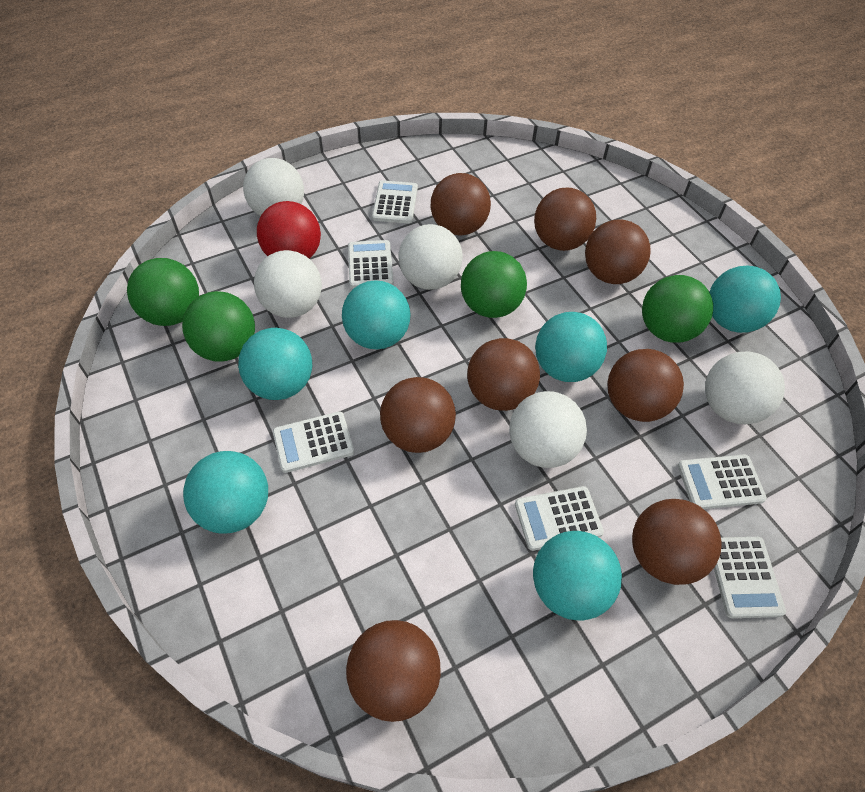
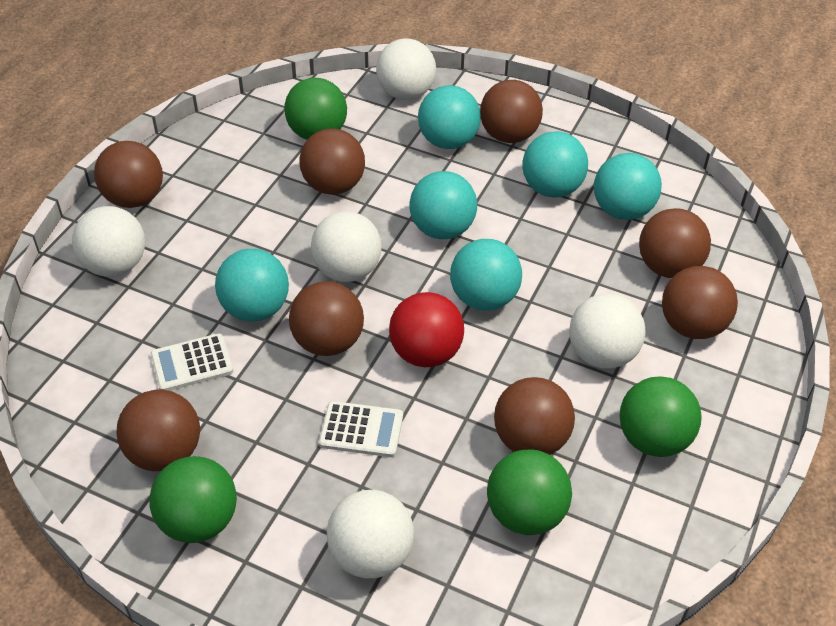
white calculator: [273,411,354,473] [348,240,394,288] [372,180,418,224] [515,486,604,551] [678,455,767,509] [714,537,786,618] = 6 -> [151,333,233,391] [319,401,403,457] = 2

